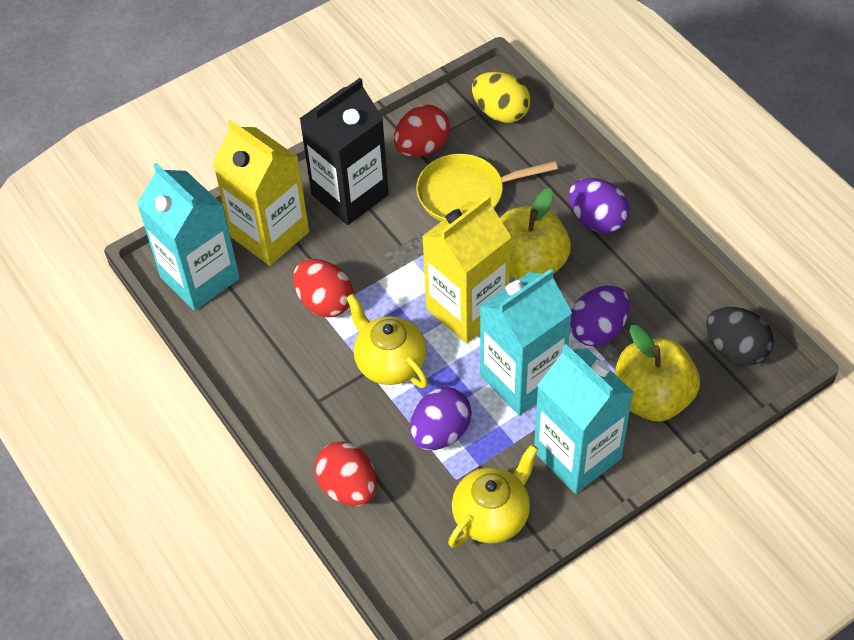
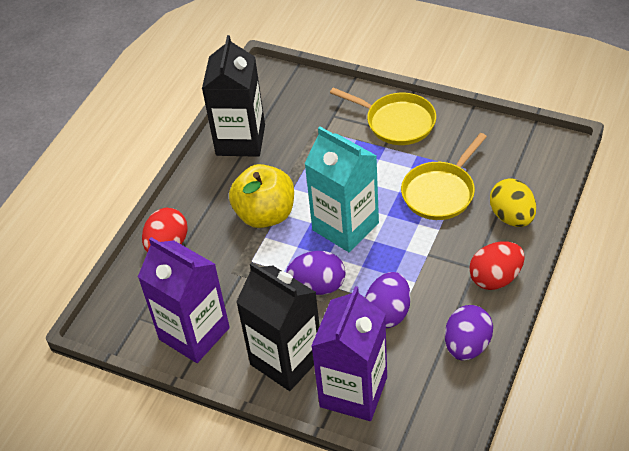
black carton: [299,78,389,225] = 1 -> [202,35,265,157] [236,263,320,391] = 2
black egg: [706,307,774,366] = 1 -> none = 0
purple carton: none = 0 -> [138,237,230,363] [311,286,387,421] = 2
red egg: [293,259,353,318] [314,442,377,506] [394,105,450,157] = 3 -> [142,208,188,253] [469,241,525,290] = 2
turquoise carton: [137,163,240,311] [480,269,572,415] [534,344,633,494] = 3 -> [304,127,379,252] = 1
yellow apple: [500,188,571,280] [615,325,700,422] = 2 -> [229,164,294,228] = 1
yellow carton: [213,120,309,266] [422,195,511,343] = 2 -> none = 0
yellow pan: [416,154,558,221] = 1 -> [330,88,436,145] [401,133,487,220] = 2
yellow teapot: [346,294,428,388] [448,444,538,548] = 2 -> none = 0

